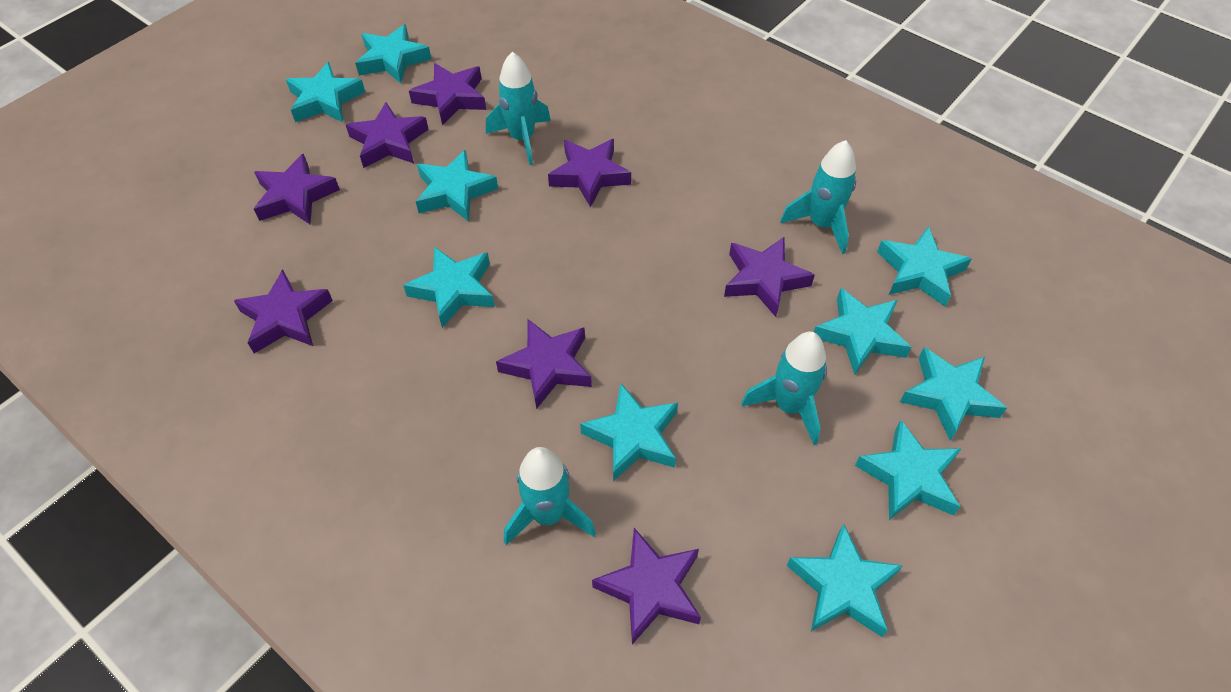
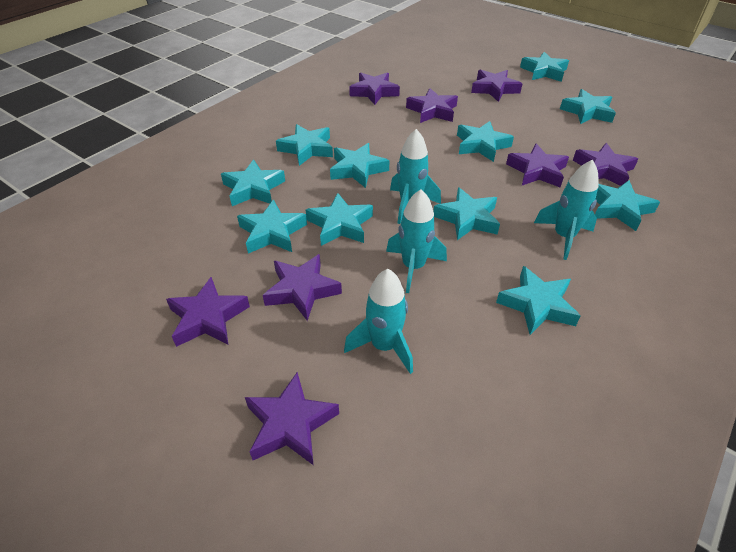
turquoise star: [285,62,365,122] [355,24,431,84] [403,247,495,328] [416,150,498,222] [580,384,678,481] [787,524,903,637] [814,288,911,375] [855,420,961,520] [877,226,971,306] [900,347,1007,441] = 10 -> [221,159,285,206] [237,199,307,253] [276,124,333,166] [306,193,373,246] [330,143,390,188] [433,187,500,240] [457,121,514,162] [496,266,581,335] [520,52,569,82] [560,89,616,124] [595,180,660,231] = 11

